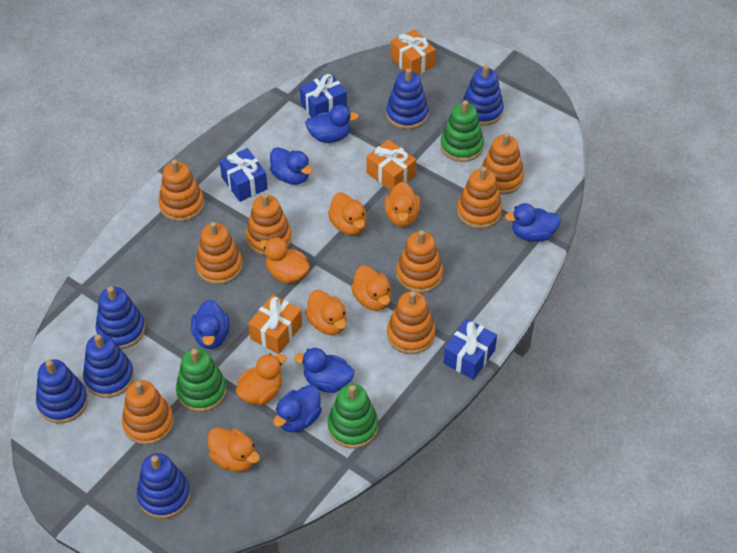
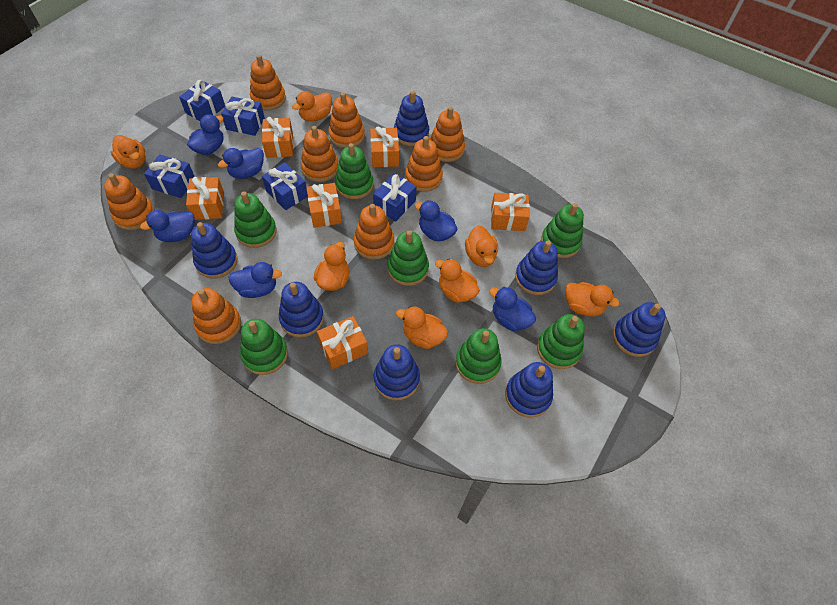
blue gift: [219,148,268,202] [300,73,347,117] [443,319,497,380] = 3 -> [144,154,195,198] [179,80,225,121] [221,97,265,136] [262,162,308,210] [373,173,416,221] = 5
blue stacking toy: [36,359,88,423] [83,334,134,398] [96,286,145,349] [137,453,191,519] [386,68,429,129] [462,65,504,126] = 6 -> [191,222,238,279] [279,282,324,337] [374,344,420,400] [394,91,429,146] [505,362,553,418] [515,240,558,295] [613,302,666,357] = 7
green stacking toy: [176,348,227,412] [328,384,378,449] [440,100,484,162] = 3 -> [234,192,277,248] [240,319,288,375] [335,143,374,199] [387,230,429,286] [455,328,501,384] [537,314,585,369] [541,203,584,258] = 7
orange gift: [248,294,302,354] [367,140,416,191] [391,29,436,75] = 3 -> [186,177,224,220] [262,117,293,158] [306,183,342,228] [317,316,368,369] [370,126,399,167] [491,193,530,231] = 6

